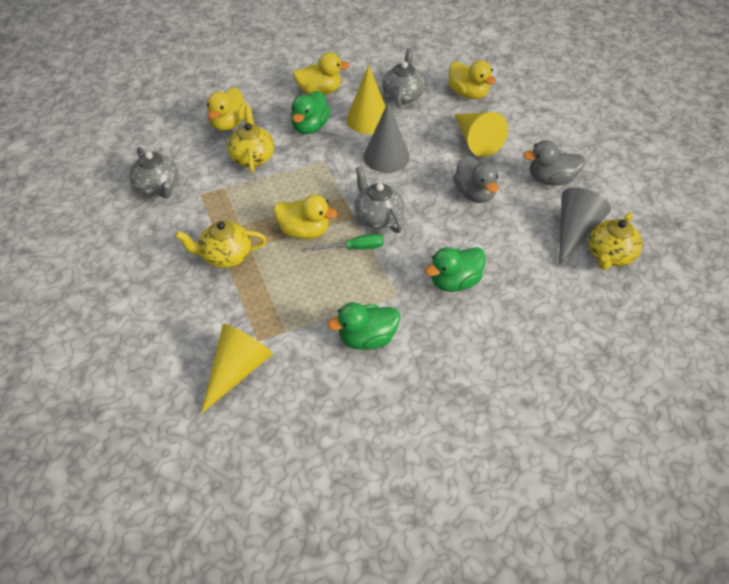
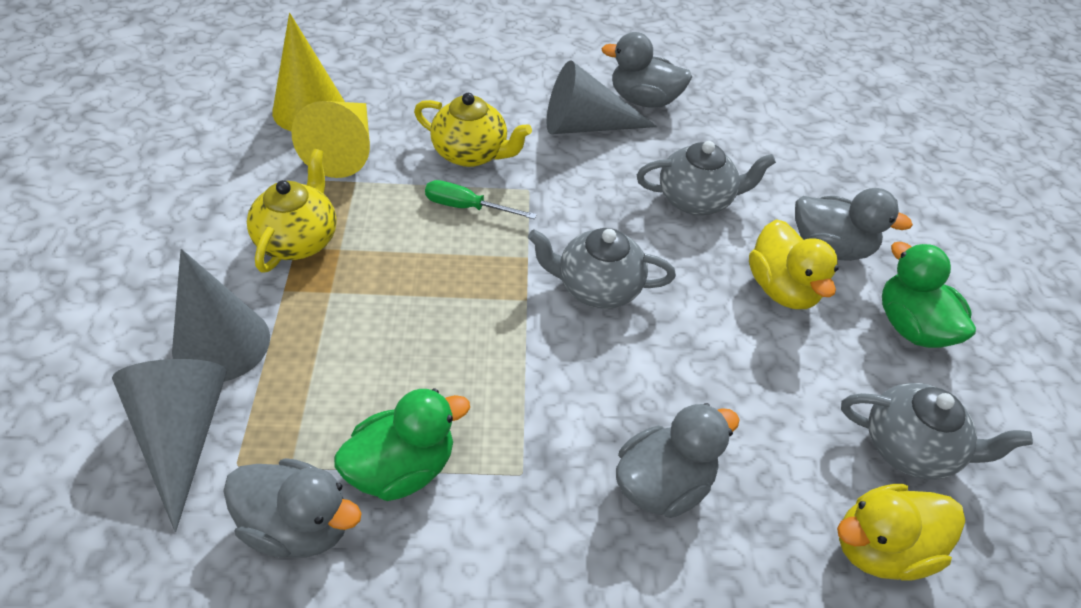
green duck: [290,91,331,134] [327,302,400,350] [425,247,486,292] = 3 -> [334,388,470,501] [882,242,976,348] = 2
grey cone: [364,102,410,173] [559,187,611,265] = 2 -> [112,359,227,532] [172,249,270,382] [547,60,657,134] = 3
grey duck: [453,155,499,203] [523,140,585,186] = 2 -> [223,458,362,558] [601,32,692,108] [616,403,740,518] [795,188,913,261] = 4
yellow cone: [201,324,273,414] [347,65,386,134] [454,112,508,157] = 3 -> [272,13,345,131] [291,101,370,178] = 2
yellow duck: [207,87,247,131] [273,195,337,239] [293,52,350,95] [449,60,496,99] = 4 -> [749,219,839,309] [837,484,965,580] = 2
yellow teapot: [175,221,267,268] [227,106,274,173] [589,212,643,270] = 3 -> [247,149,337,273] [414,93,532,167] = 2

